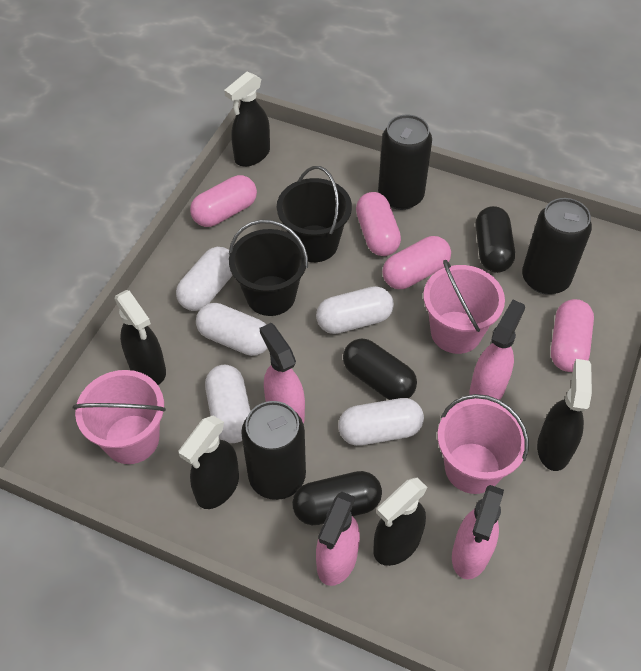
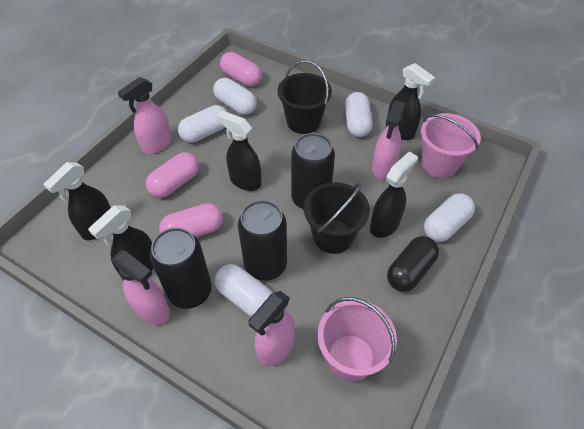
black capsule: [292,471,382,525] [343,338,417,400] [476,206,515,273] = 3 -> [387,236,439,292] = 1
pink bucket: [73,370,166,464] [423,259,505,354] [438,394,529,494] = 3 -> [318,297,397,381] [421,113,481,178] = 2
pink capsule: [190,175,257,227] [356,192,401,256] [382,236,451,289] [551,299,594,372] = 4 -> [146,152,199,198] [159,203,223,237] [220,52,262,87] = 3

